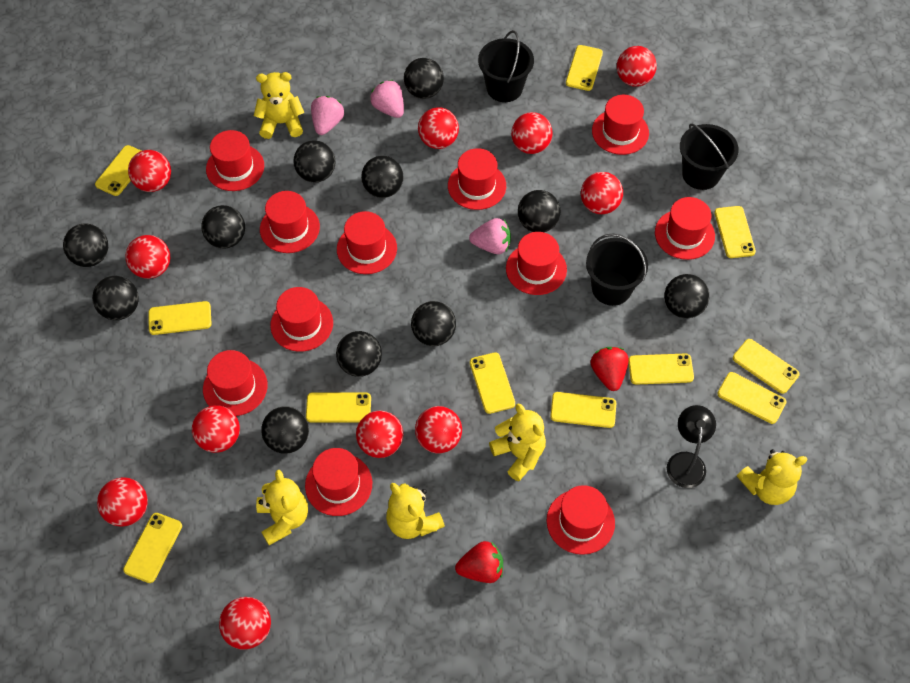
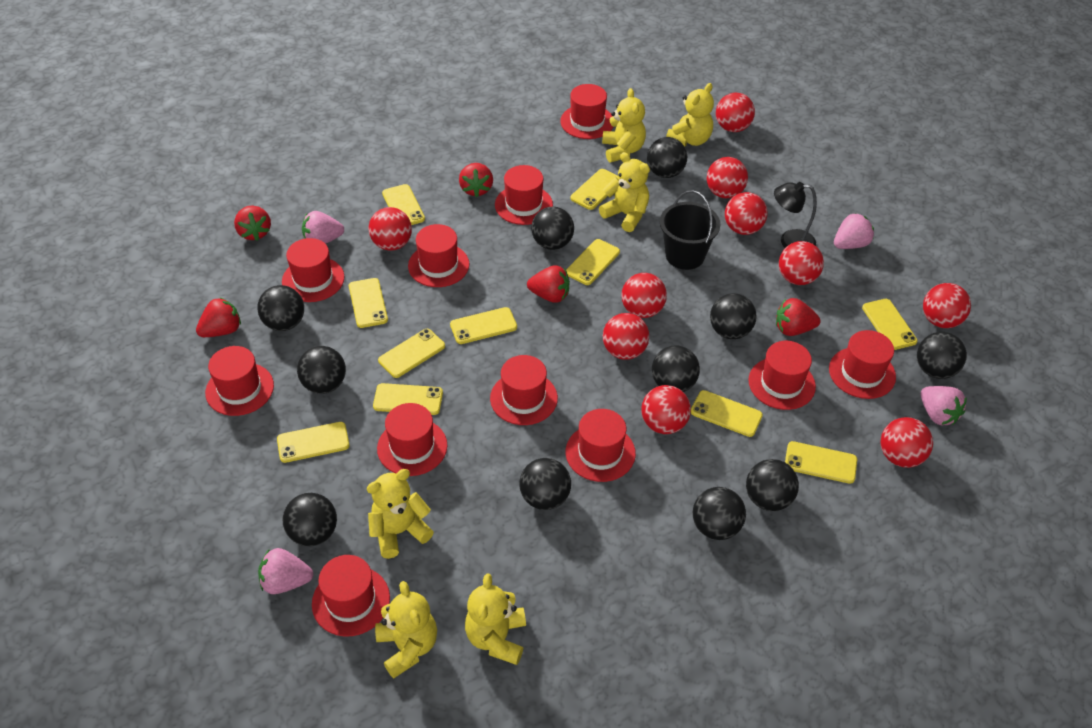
black bucket: [478,30,534,102] [586,233,648,306] [680,124,739,190] = 3 -> [660,190,720,270] = 1
pink strawberry: [311,96,344,135] [370,80,404,118] [469,218,511,254] = 3 -> [258,548,313,594] [302,211,344,244] [834,213,874,249] [921,386,967,425] = 4
red ball: [97,477,148,527] [125,235,170,279] [128,150,171,192] [192,405,240,453] [219,597,271,650] [356,411,404,458] [415,406,462,453] [418,107,459,149] [511,112,553,154] [581,172,623,214] [617,46,657,87] = 11 -> [369,207,412,251] [603,313,649,360] [621,273,667,318] [641,385,691,434] [707,157,748,198] [716,93,755,132] [725,192,767,235] [779,241,824,285] [880,417,933,468] [923,283,971,328] = 10
red strawberry: [455,541,503,583] [591,347,629,391] = 2 -> [196,297,241,337] [234,206,271,241] [459,163,493,197] [527,265,570,303] [776,298,821,336] = 5
yellow teddy bear: [254,72,304,139] [256,470,308,545] [386,483,445,539] [489,404,546,481] [737,449,807,505] = 5 -> [367,469,434,559] [375,581,437,679] [465,574,526,665] [599,152,650,232] [602,88,646,162] [666,83,714,146] = 6

